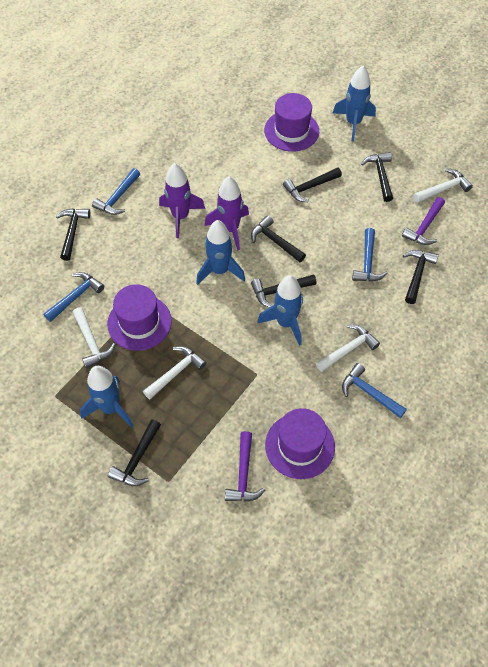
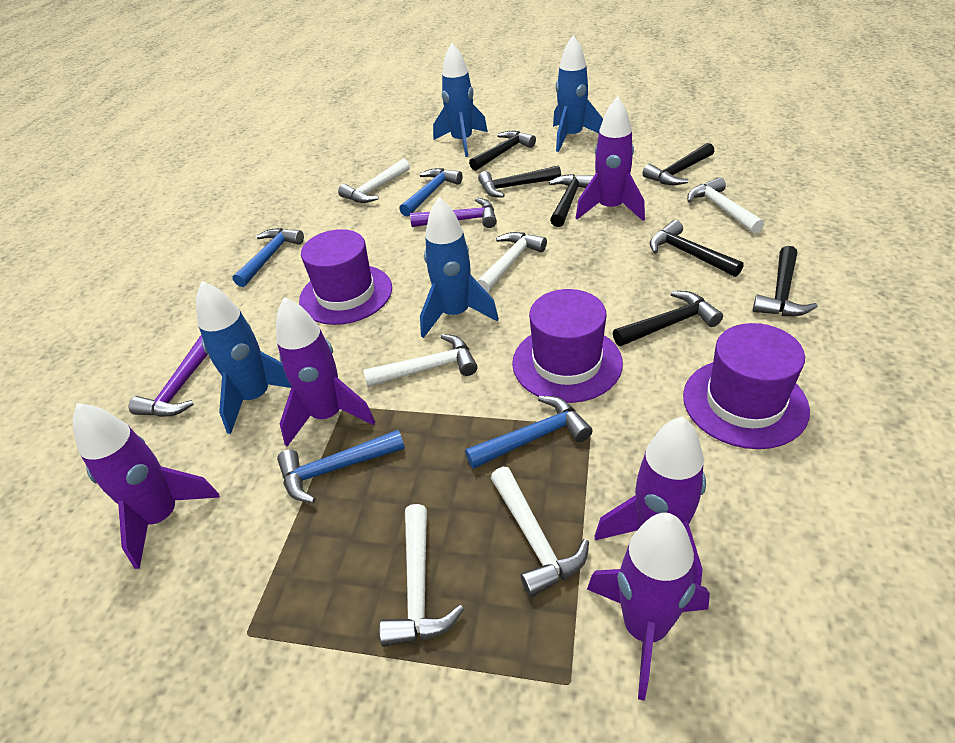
purple rocket: [159,163,205,238] [204,176,249,251] = 2 -> [73,403,220,569] [276,297,375,447] [576,96,645,221] [587,513,710,701] [595,416,706,585] = 5
white hammer: [72,307,116,369] [143,346,207,399] [316,325,380,372] [413,169,473,203] = 4 -> [338,159,410,203] [363,334,478,387] [379,504,464,647] [477,232,547,293] [491,467,589,597] [687,177,764,234] = 6

